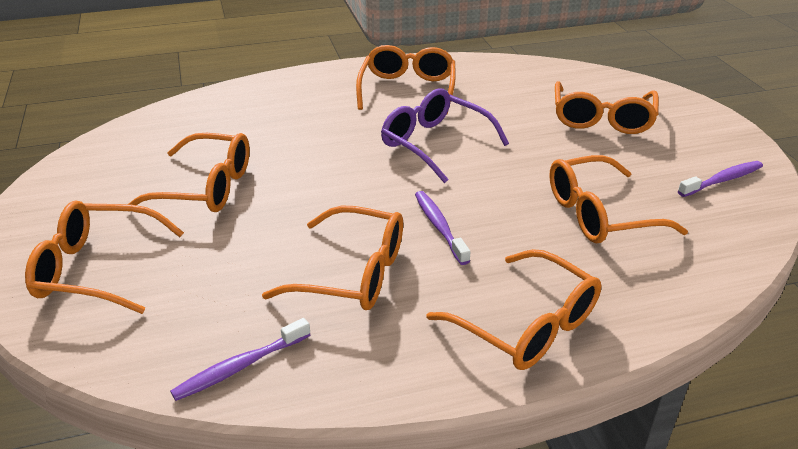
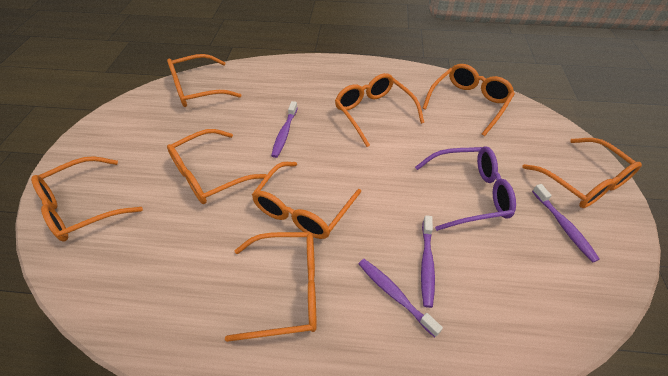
orange glasses: [25,201,184,314] [128,133,250,212] [262,206,403,310] [356,45,456,115] [427,249,601,370] [549,155,688,243] [555,81,659,134] = 7 -> [31,156,143,242] [167,54,241,107] [167,129,267,204] [225,232,317,342] [252,162,361,239] [335,73,424,147] [422,64,515,136] [522,138,642,208] = 8
purple toothbrush: [170,318,310,401] [415,191,470,265] [678,161,763,197] = 3 -> [271,101,298,158] [359,259,443,337] [421,215,435,308] [532,184,600,263] = 4

